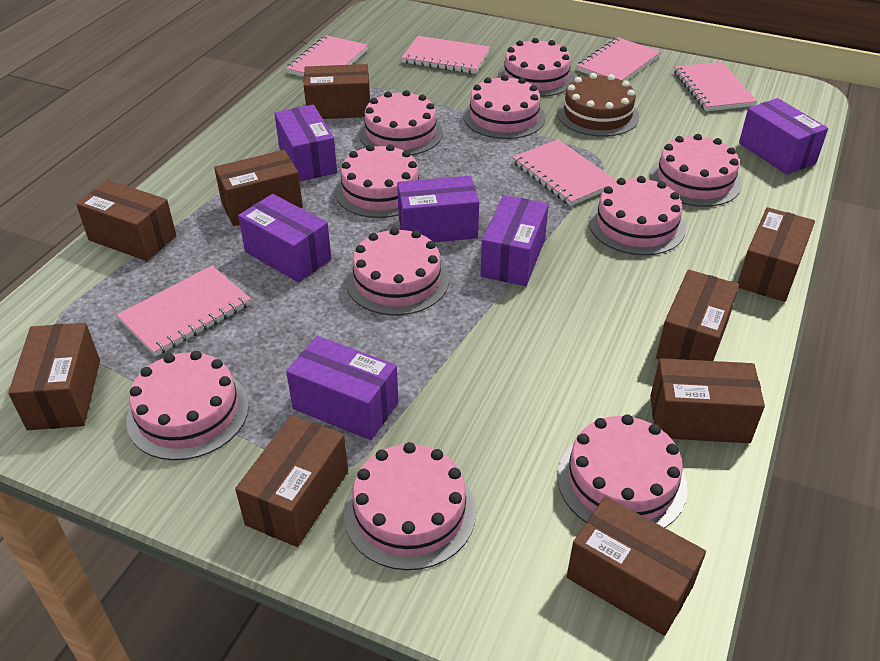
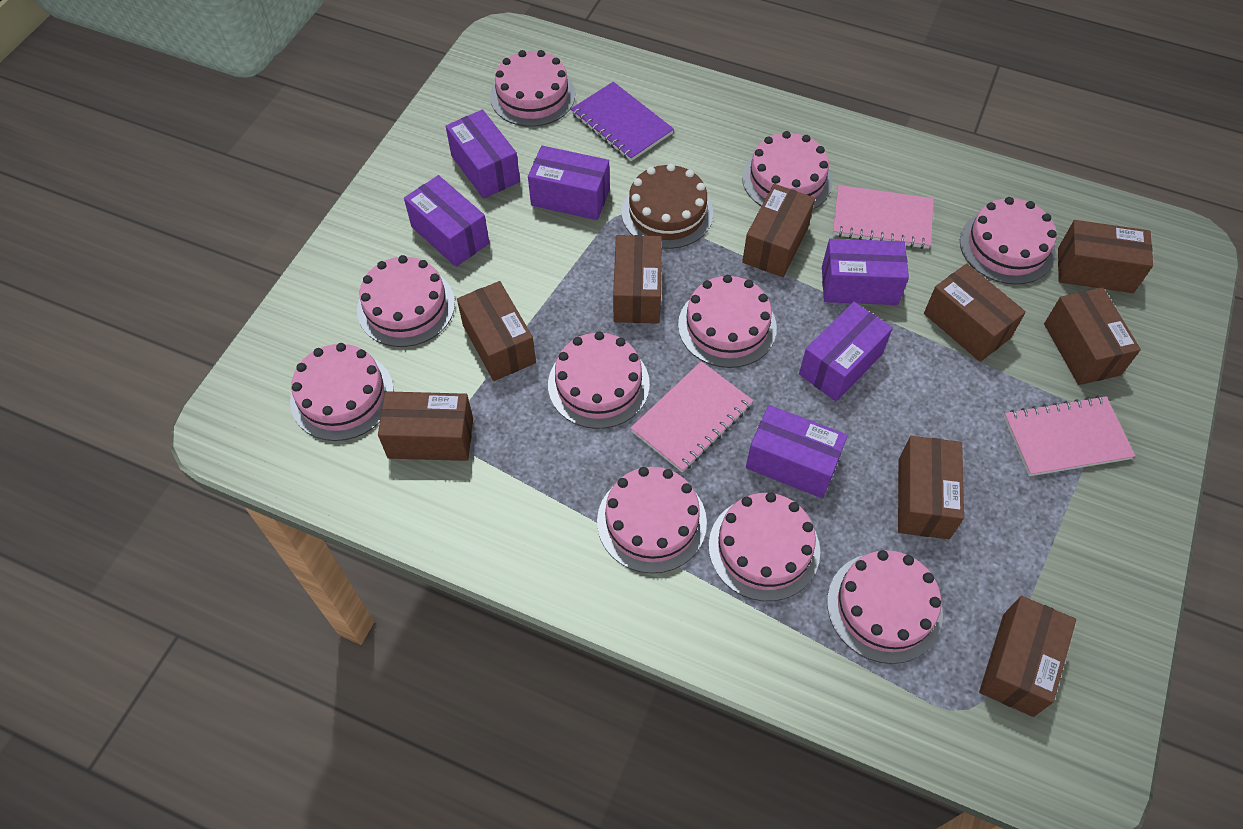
pink notebook: [117,266,251,357] [286,35,368,77] [401,36,490,74] [512,139,617,206] [576,37,660,81] [674,62,757,111] = 6 -> [630,361,753,473] [833,185,933,249] [1004,396,1135,476] = 3
purple notebook: none = 0 -> [571,82,674,161] = 1

